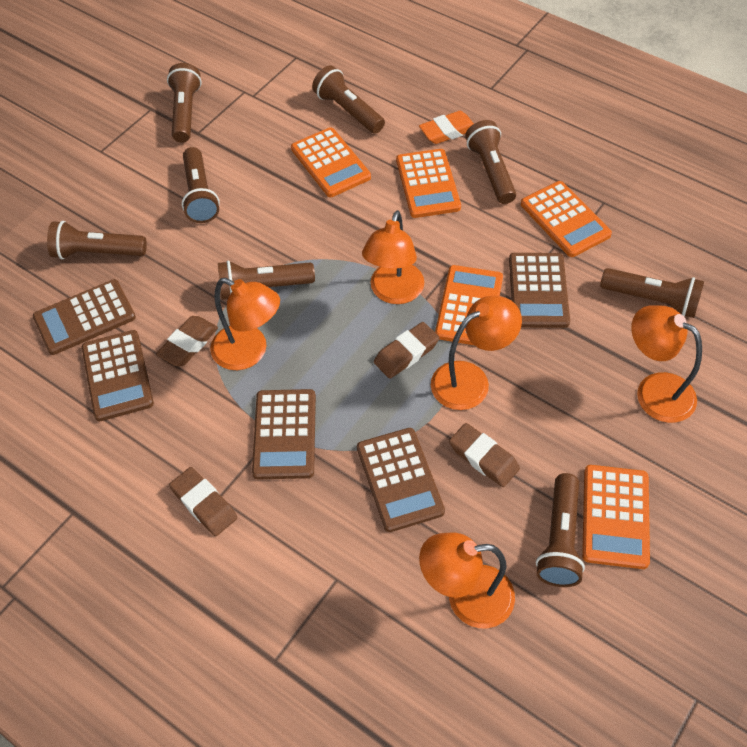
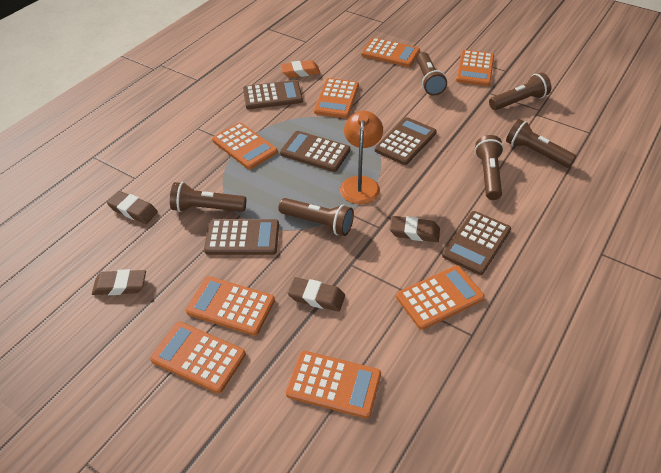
brown flashlight: [47,221,147,259] [167,63,202,143] [182,147,220,223] [218,260,315,300] [312,66,385,134] [465,120,516,204] [536,473,585,587] [600,268,704,318] = 8 -> [170,182,246,212] [278,198,354,236] [417,52,447,96] [475,135,504,200] [489,73,551,110] [506,119,576,168] = 6
orange calculator: [291,127,371,197] [396,149,461,218] [435,265,503,345] [521,181,612,257] [582,465,650,569] = 5 -> [150,322,246,393] [186,276,275,336] [212,122,278,169] [286,351,381,418] [314,78,359,118] [361,38,420,67] [396,265,485,330] [456,50,494,86] = 8
orange lamp: [210,278,280,370] [362,210,424,304] [419,532,515,628] [431,296,522,410] [631,305,702,423] = 5 -> [340,111,383,204] = 1

